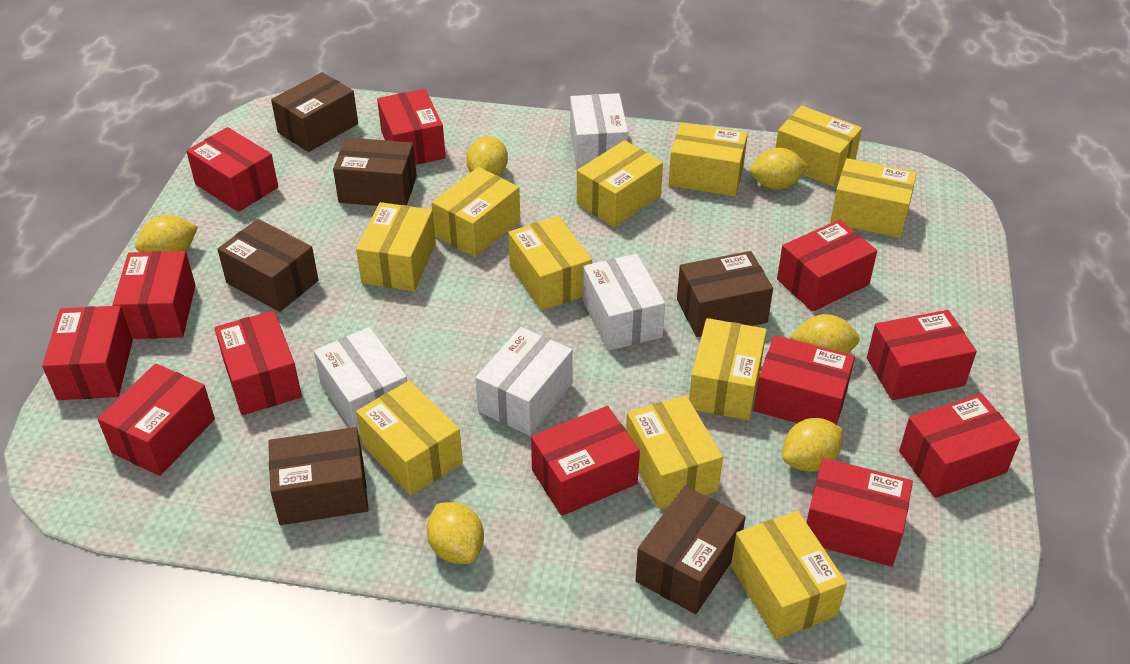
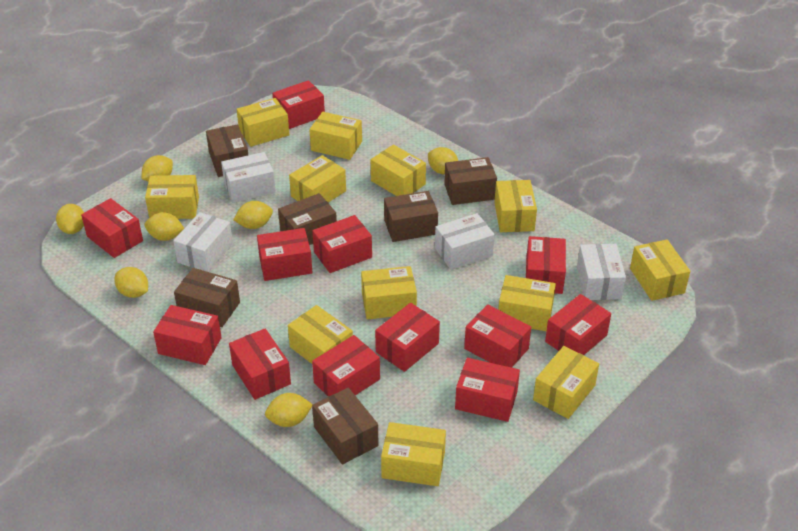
yellow box: [356,202,436,291] [356,380,463,496] [432,167,520,257] [508,216,592,311] [577,140,663,227] [626,395,723,509] [668,122,748,196] [689,318,767,420] [731,511,847,639] [776,106,862,187] [830,158,917,238] = 11 -> [145,175,199,219] [236,98,289,147] [288,305,353,364] [289,155,346,202] [309,112,362,160] [361,266,417,319] [371,145,426,196] [381,422,446,486] [494,180,537,232] [498,275,556,331] [533,346,599,419] [630,239,690,301] = 12
yellow lemon: [135,215,198,252] [427,502,484,564] [466,136,508,176] [750,148,809,190] [782,418,843,472] [790,314,860,354] = 6 -> [56,204,84,234] [114,267,148,298] [141,155,173,182] [144,212,184,241] [233,201,273,229] [265,393,313,427] [428,147,458,175] = 7

